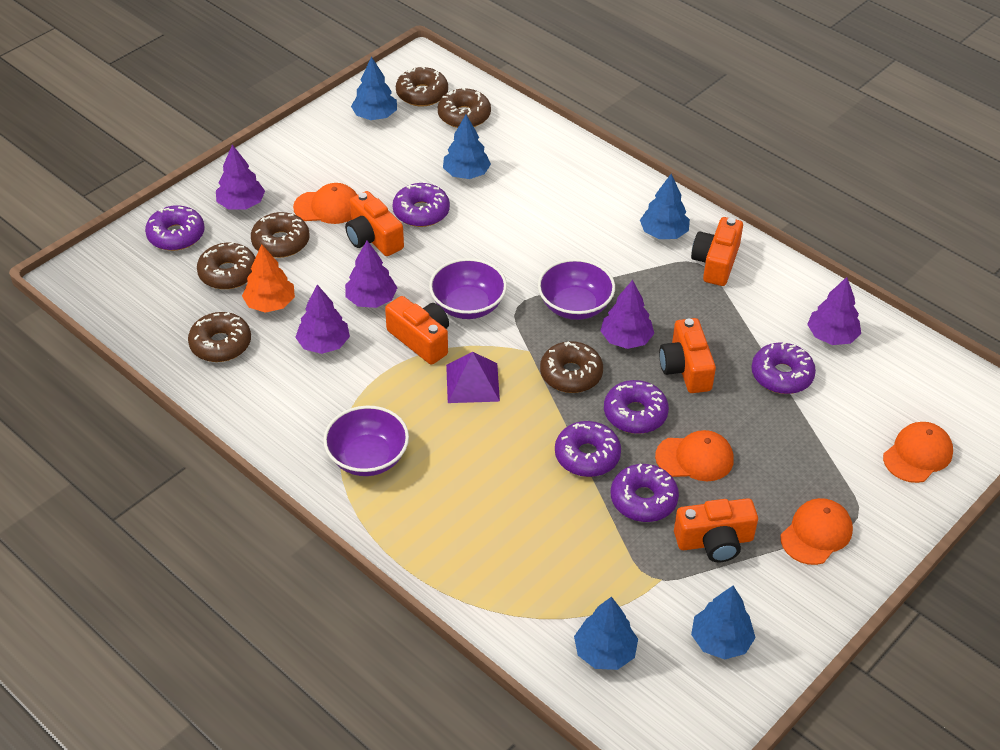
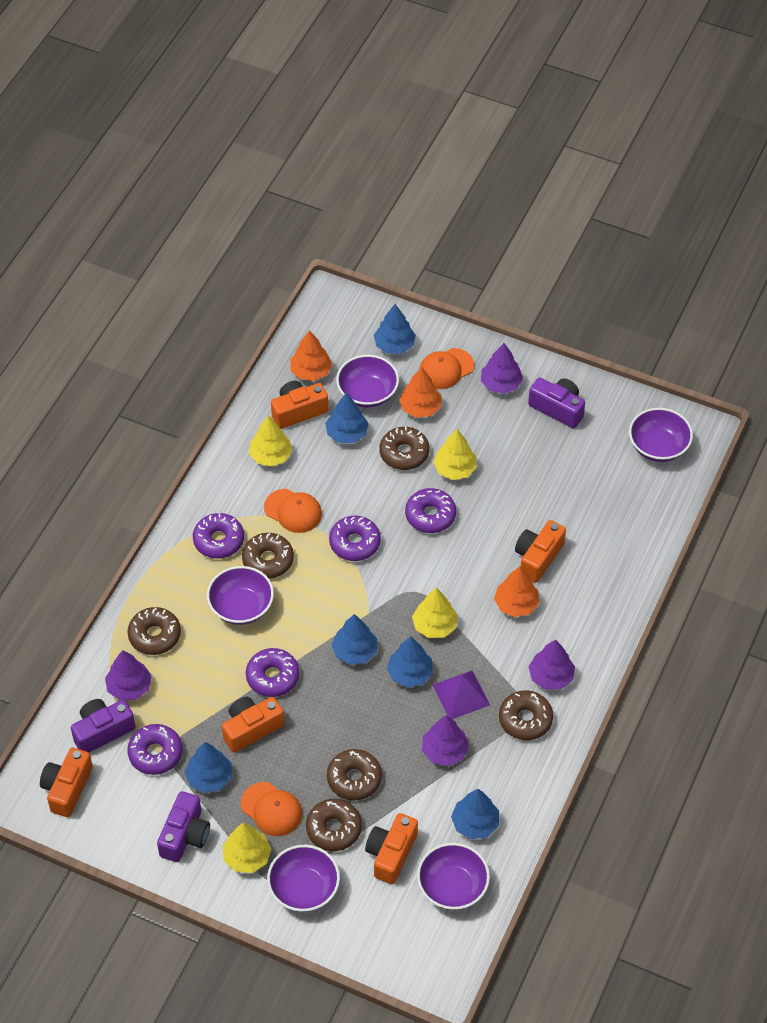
blue tree: [351,57,397,120] [443,115,491,179] [574,597,638,670] [640,174,690,239] [691,586,755,659] = 5 -> [184,742,232,793] [325,393,369,443] [332,614,377,665] [374,304,416,354] [387,637,433,687] [451,789,499,839] = 6
orange cap: [293,183,357,224] [655,430,734,481] [781,498,853,565] [883,422,953,483] = 4 -> [241,782,302,836] [264,489,322,533] [420,348,474,389] = 3
orange tree: [242,244,295,313] = 1 -> [290,330,332,381] [399,367,442,418] [494,566,540,617] = 3
purple bowl: [323,406,409,476] [429,258,507,319] [538,259,615,320] = 3 -> [207,566,274,625] [267,845,340,912] [336,355,399,408] [417,843,490,910] [629,408,693,462] = 5
purple camera: none = 0 -> [71,699,136,753] [157,791,210,862] [528,378,585,428] = 3
purple donut: [145,205,205,251] [393,183,450,227] [555,421,621,477] [604,380,669,434] [611,463,679,522] [752,342,816,394] = 6 -> [127,724,183,775] [193,513,244,559] [246,648,299,697] [329,515,381,561] [405,488,456,533] = 5
purple tree: [216,145,265,210] [295,285,350,354] [345,241,397,308] [601,280,654,349] [807,277,861,345] = 5 -> [105,650,152,700] [422,715,469,766] [481,343,523,394] [529,639,575,690] = 4
yellow tree: none = 0 -> [223,823,271,873] [249,416,293,467] [412,588,458,638] [433,429,477,480] = 4

